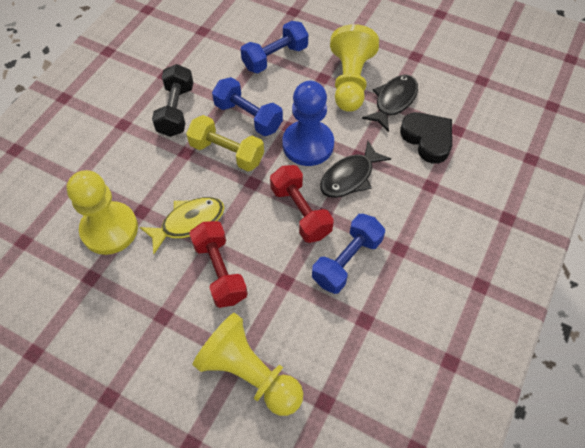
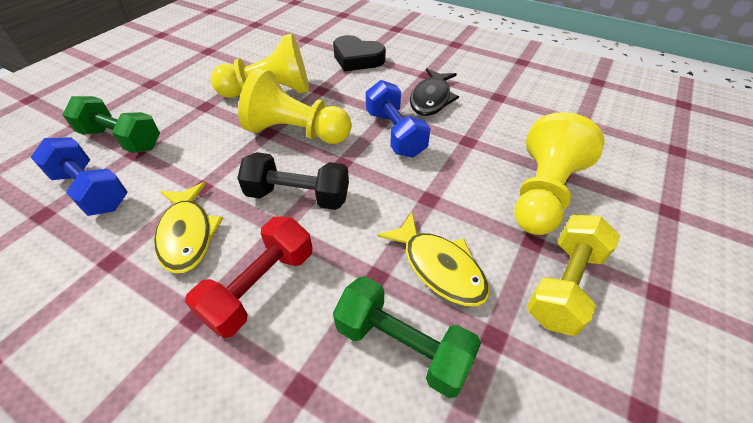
black fish: [320,141,391,198] [362,75,418,132] = 2 -> [410,68,459,116] = 1
blue dumbbell: [212,77,283,136] [240,21,308,73] [312,214,385,294] = 3 -> [30,137,128,216] [366,80,431,157] = 2
blue pawn: [282,81,334,166] = 1 -> none = 0
green dumbbell: none = 0 -> [62,96,160,153] [333,276,481,398] = 2
red dumbbell: [189,221,248,308] [270,165,334,243] = 2 -> [185,216,313,338] = 1
yellow fish: [140,197,224,254] = 1 -> [154,182,223,273] [377,212,489,306] = 2

